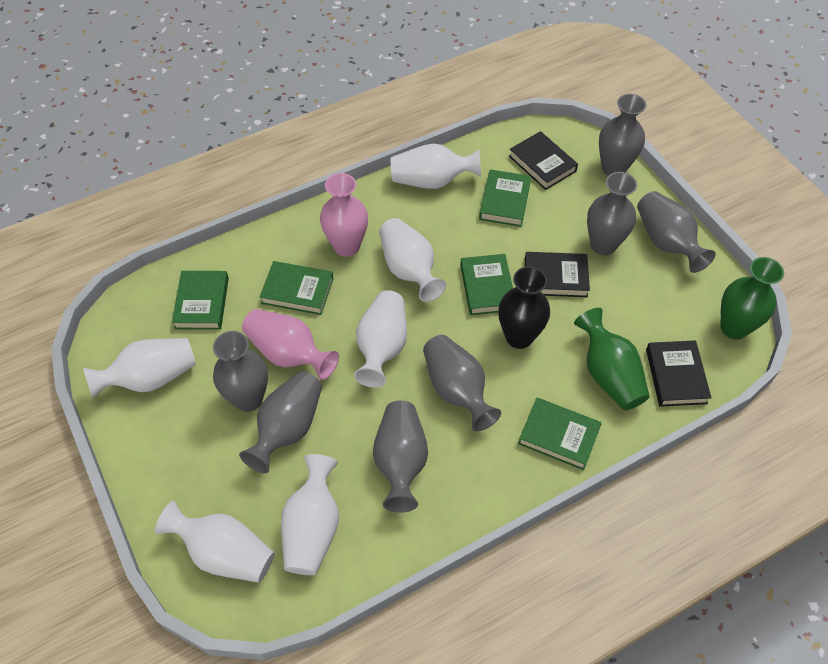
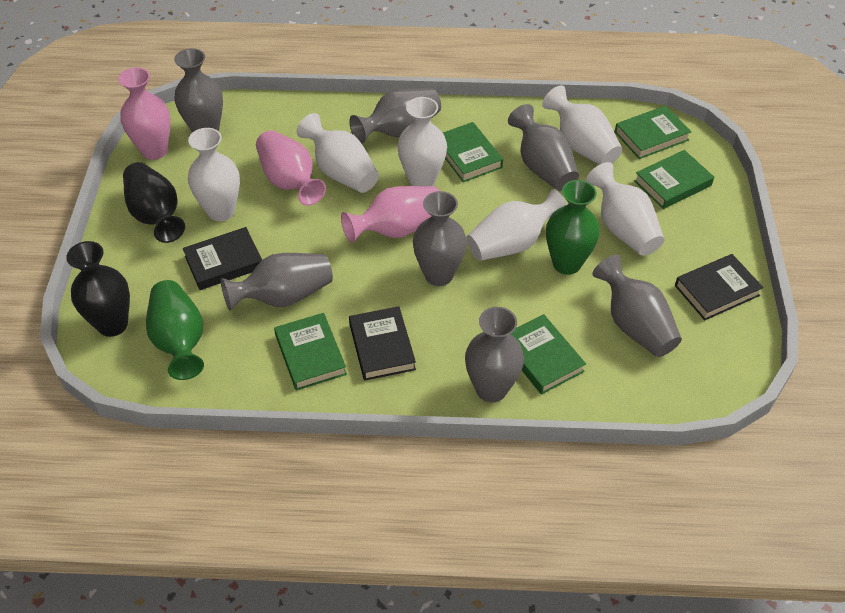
black vase: [498,266,550,349] = 1 -> [66,241,130,337] [123,162,185,243] = 2
pink vase: [242,309,339,380] [320,173,368,257] = 2 -> [118,67,170,160] [256,130,326,206] [341,186,440,243] = 3

